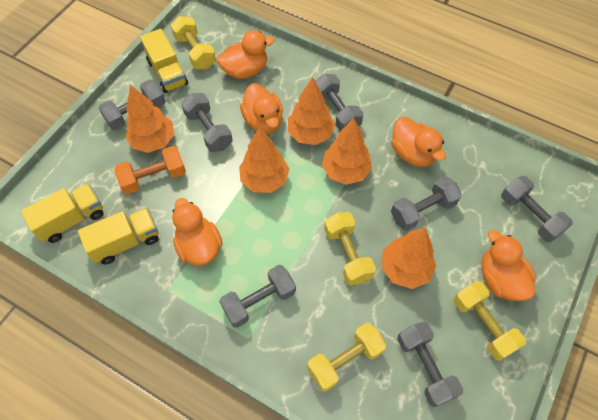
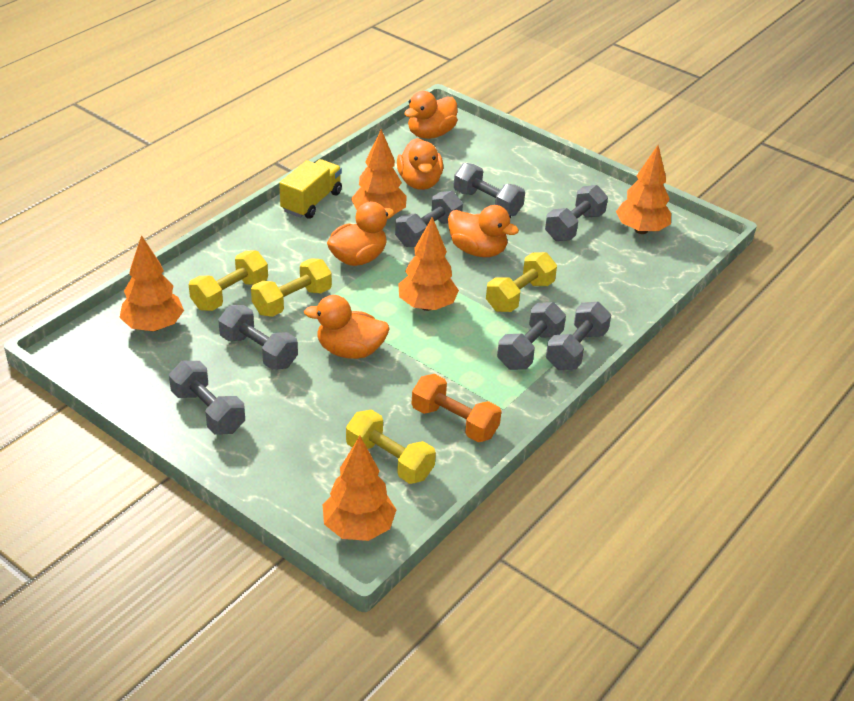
yellow truck: [21,183,103,243] [78,208,159,264] [140,29,188,93] = 3 -> [279,159,342,219] = 1

